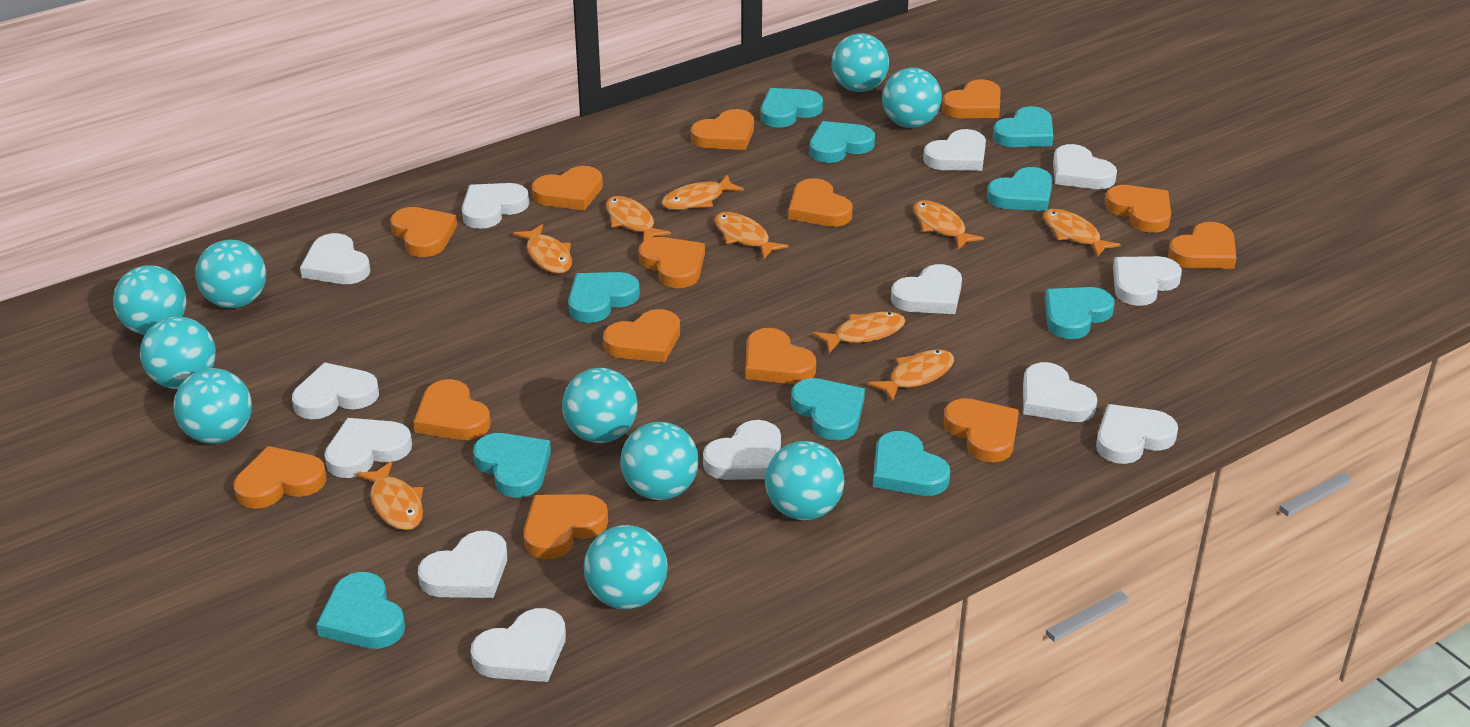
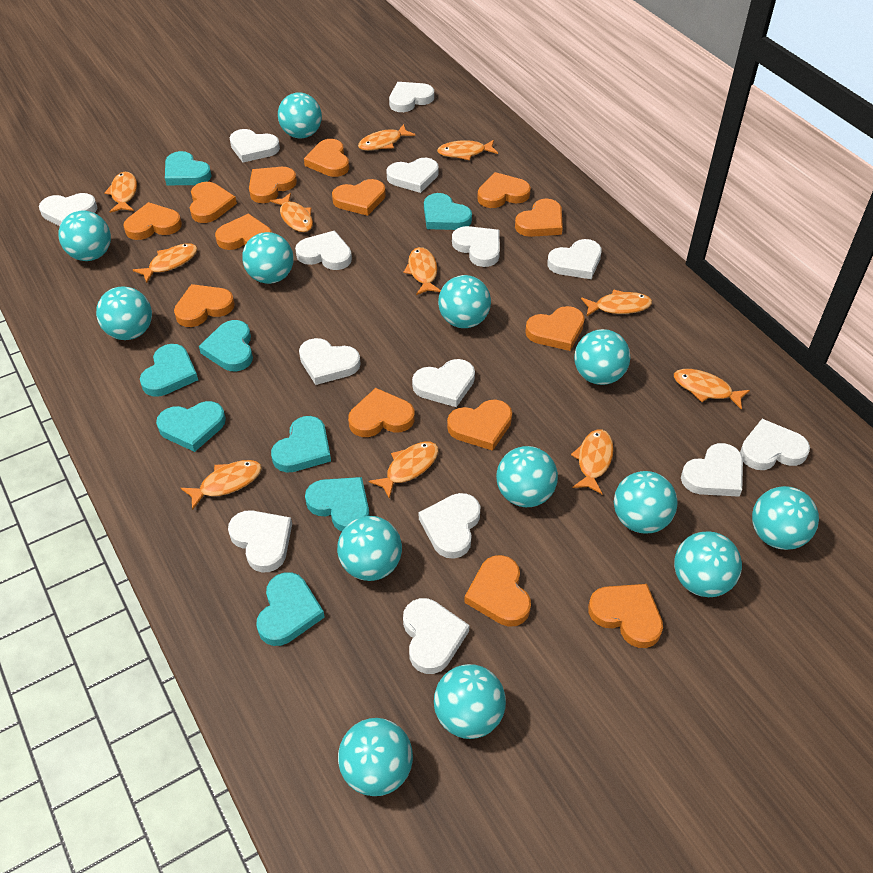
orange fish: [356,461,423,530] [513,224,572,274] [606,196,671,241] [661,175,744,210] [714,212,788,259] [813,312,905,353] [868,349,954,402] [913,200,984,249] [1043,209,1121,257] = 9 -> [104,172,137,213] [133,243,197,283] [181,460,262,510] [270,193,313,232] [358,124,415,151] [369,442,438,499] [403,247,441,295] [437,140,498,160] [571,429,614,494] [581,290,652,317] [674,369,750,410] = 11
turquoise ball: [113,265,186,335] [140,316,216,389] [174,368,252,444] [195,240,266,308] [562,368,638,443] [584,525,667,609] [620,422,699,500] [765,441,844,520] [832,33,889,92] [882,68,942,128] = 10 -> [58,211,111,261] [96,286,152,340] [242,232,294,284] [278,92,322,138] [337,516,402,581] [338,718,413,796] [434,664,506,739] [438,275,491,328] [496,446,558,507] [574,329,630,385] [614,471,678,534] [674,531,742,597] [752,486,819,550] = 13
turquoise heart: [316,572,405,649] [473,433,551,498] [568,272,640,323] [761,88,823,127] [791,378,865,440] [810,121,875,163] [873,431,950,496] [987,167,1053,211] [993,106,1053,147] [1045,287,1114,339] = 10 -> [140,344,198,397] [156,401,226,452] [165,151,211,185] [199,320,253,371] [256,572,325,646] [271,416,331,473] [305,477,369,531] [424,193,472,230] = 8
white heart: [292,362,379,419] [300,233,370,284] [324,418,412,478] [418,531,507,598] [462,183,529,229] [471,608,566,682] [703,420,781,480] [891,264,962,314] [923,129,986,171] [1023,362,1097,422] [1053,144,1117,189] [1096,404,1178,464] [1113,256,1182,306] = 13 -> [39,193,97,226] [228,510,292,573] [229,129,280,163] [295,231,352,270] [299,338,361,385] [386,158,439,193] [389,82,434,112] [403,598,469,674] [412,359,475,407] [419,493,480,559] [452,226,500,267] [547,239,602,279] [681,443,743,497] [740,419,810,470] = 14

